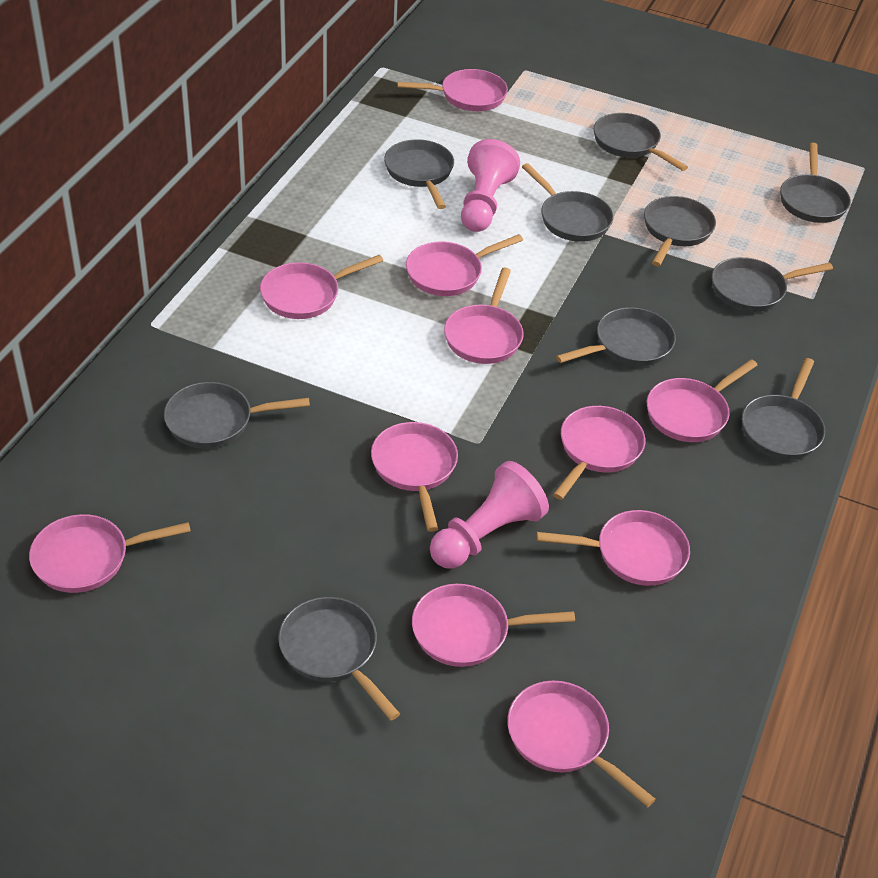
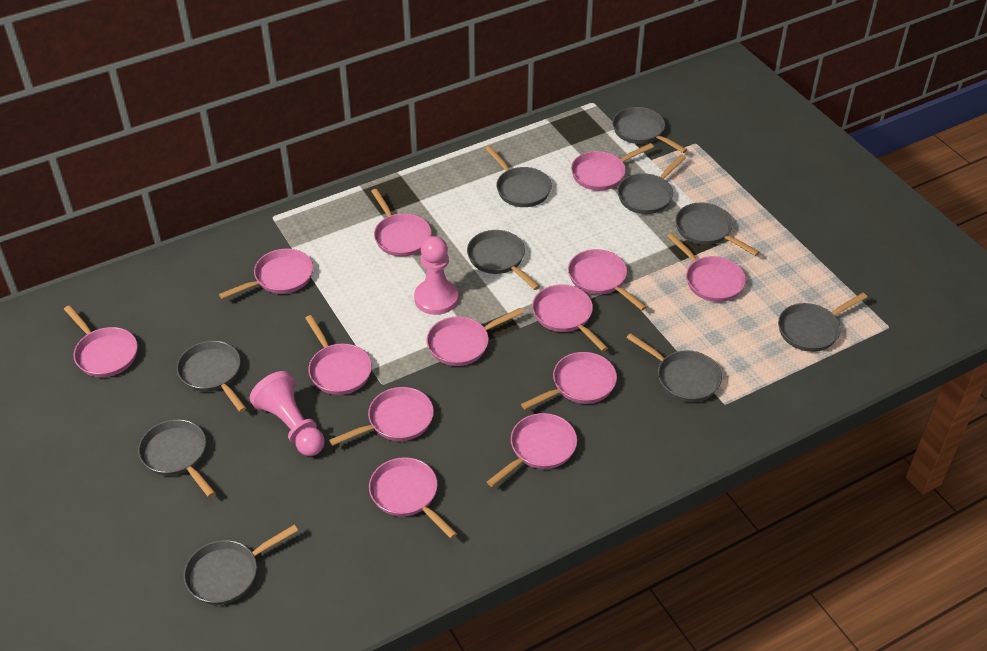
pink pan: [29,514,191,593] [260,255,383,319] [371,422,458,532] [397,69,508,111] [406,234,523,296] [412,584,575,667] [444,268,524,364] [507,681,656,807] [536,510,690,586] [553,406,645,500] [647,359,757,442] = 11 -> [64,305,138,377] [219,248,313,299] [305,315,372,395] [329,387,434,446] [369,457,457,539] [371,189,431,257] [426,308,524,366] [487,413,577,487] [521,352,617,410] [532,285,608,352] [568,249,647,311] [571,143,654,191] [667,233,746,302] = 13

